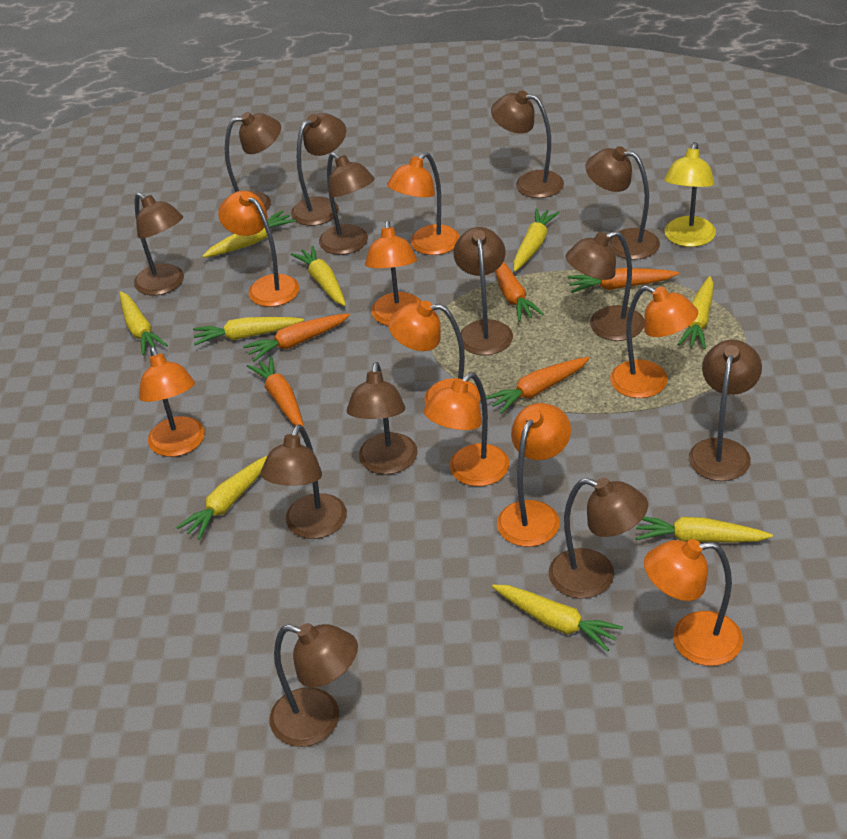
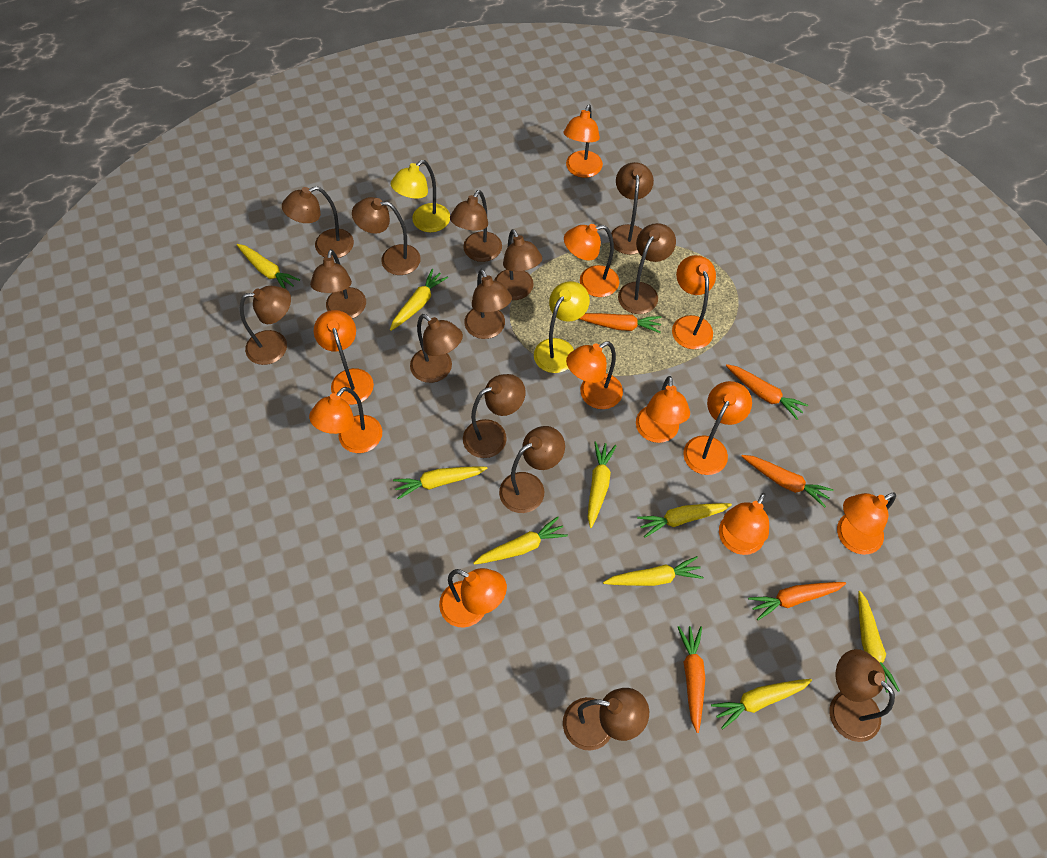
brown lamp: [134,193,184,295] [225,112,281,211] [261,425,347,539] [270,623,358,747] [291,113,346,226] [319,152,374,255] [347,362,418,475] [453,227,513,355] [491,90,564,198] [549,478,648,599] [565,231,644,341] [585,146,660,260] [689,340,762,481] = 13 -> [240,286,291,365] [282,186,354,259] [310,249,366,319] [352,197,421,275] [410,314,463,383] [450,190,502,262] [463,374,526,458] [465,269,512,339] [494,229,542,300] [499,426,565,513] [563,688,649,751] [611,162,654,255] [618,223,676,314] [830,649,895,742] = 14
orange lamp: [139,347,205,457] [218,191,300,307] [365,220,422,326] [387,152,460,255] [388,301,481,405] [424,373,509,486] [497,403,571,547] [610,285,698,398] [644,539,743,666] = 9 -> [309,387,382,453] [314,310,374,405] [439,568,507,628] [564,105,603,178] [564,224,619,297] [566,341,623,409] [636,376,690,443] [672,255,716,349] [683,381,752,475] [719,493,769,555] [837,492,896,555] = 11
yellow lamp: [664,142,716,247] = 1 -> [391,160,450,232] [534,281,590,373] = 2

